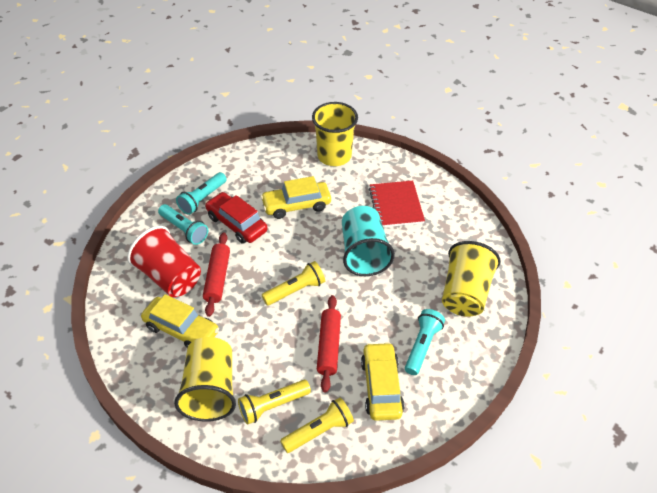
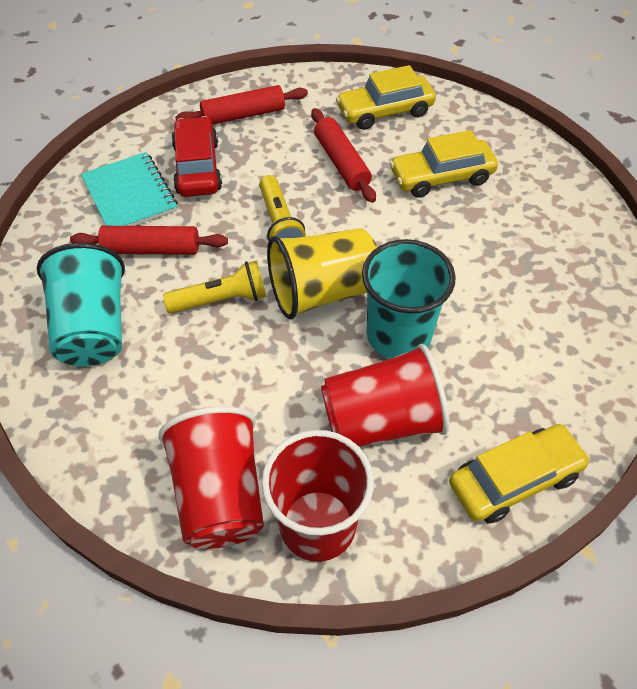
red cup: [127,226,201,297] = 1 -> [158,406,264,549] [262,430,374,562] [321,344,449,447] = 3
red notebook: [369,181,425,227] = 1 -> none = 0
red rolling pin: [203,233,230,317] [317,295,341,392] = 2 -> [70,226,228,255] [175,85,308,125] [311,108,376,203] = 3
turquoise cup: [342,206,395,276] = 1 -> [37,243,125,366] [362,239,456,359] = 2
turquoise flashlight: [158,204,208,245] [176,172,227,215] [405,309,445,375] = 3 -> none = 0
turquoise notebook: none = 0 -> [81,152,177,226] = 1
yellow cup: [174,337,236,422] [312,102,358,166] [442,241,500,317] = 3 -> [267,228,377,319] = 1
yellow flashlight: [238,380,311,425] [262,261,325,306] [280,398,354,453] = 3 -> [163,260,267,313] [259,175,306,240] = 2

